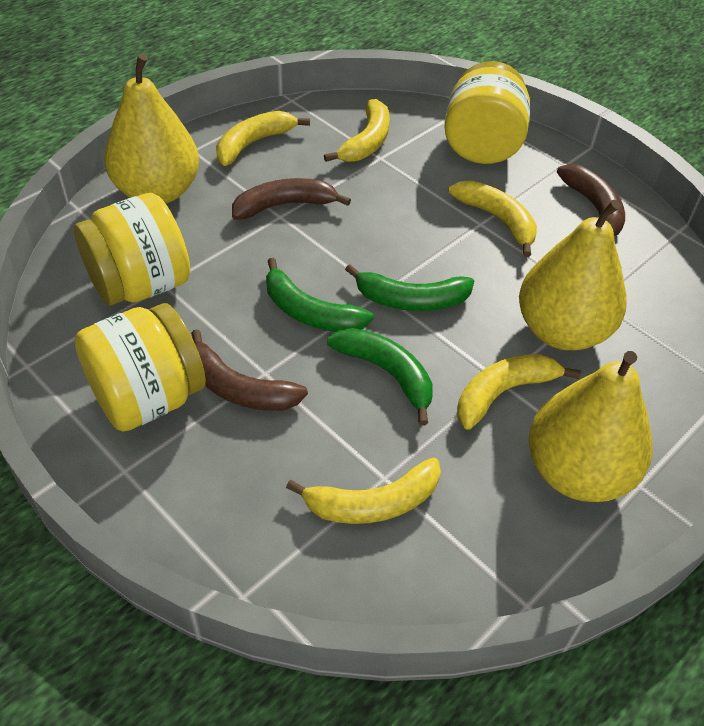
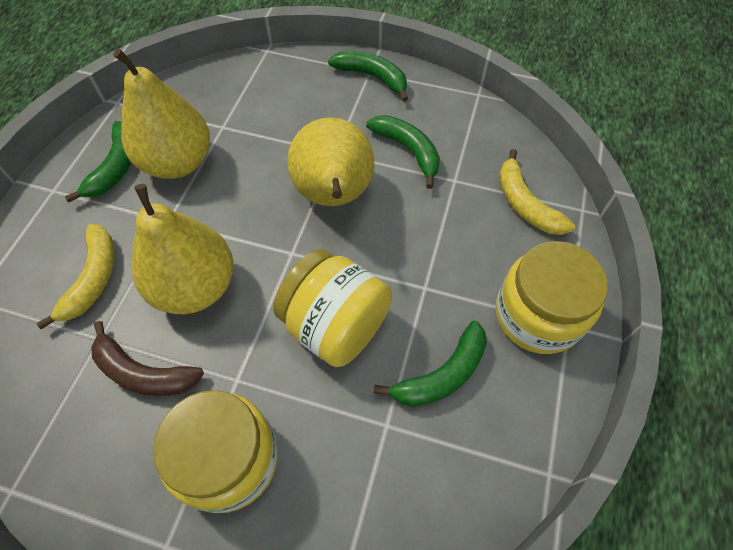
brown banana: [191,329,308,411] [232,178,351,220] [557,164,625,236] = 3 -> [91,321,204,396] = 1
green banana: [266,258,374,332] [327,328,433,425] [345,264,474,311] = 3 -> [64,121,131,202] [328,51,408,102] [366,115,440,189] [374,321,487,407] = 4
yellow banana: [216,111,310,166] [286,457,441,524] [324,99,390,162] [448,180,537,257] [457,354,581,430] = 5 -> [36,224,115,329] [499,149,575,235] = 2

